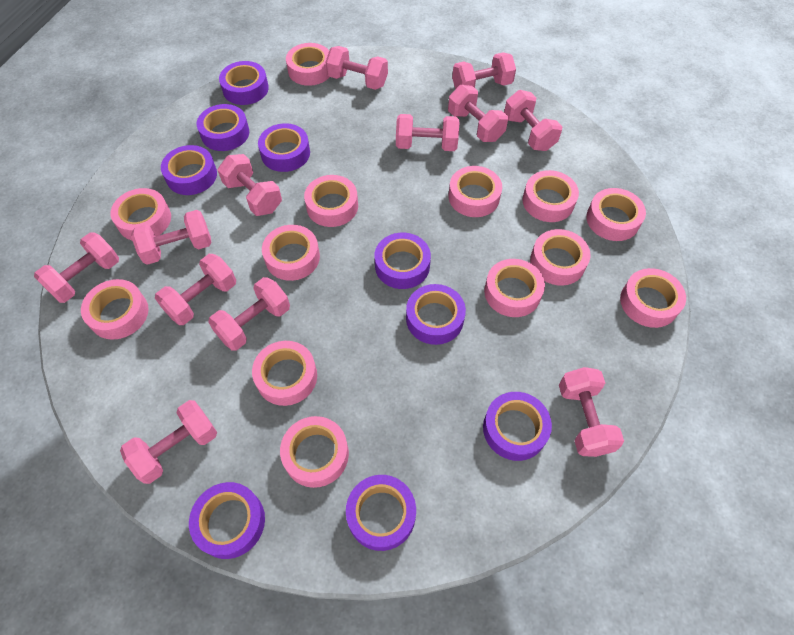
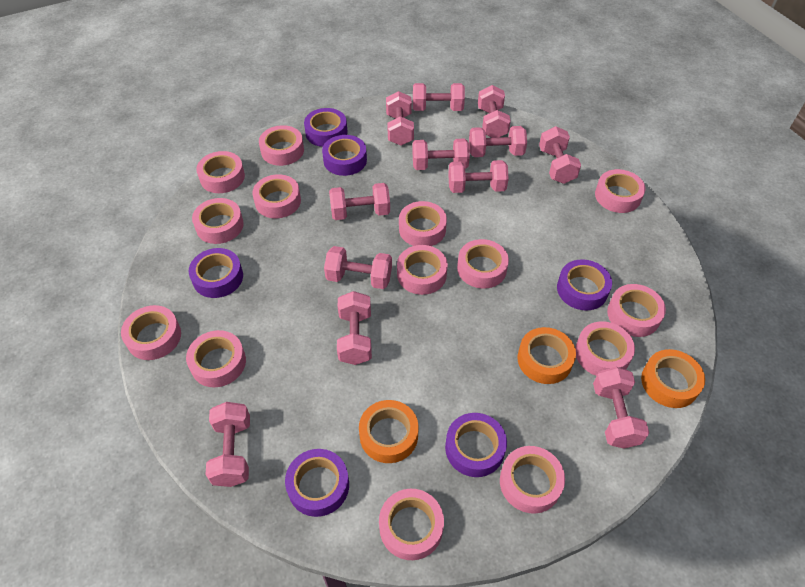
orange tape: none = 0 -> [359,400,419,463] [518,327,576,384] [641,349,705,408] = 3
pink tape: [81,279,149,340] [110,188,171,240] [252,341,317,406] [262,225,320,281] [280,416,349,488] [286,43,329,86] [304,175,358,227] [449,166,502,217] [484,259,545,317] [523,170,579,222] [530,229,591,286] [586,188,646,241] [620,268,686,328] = 13 -> [121,305,181,360] [186,330,246,387] [192,198,244,244] [196,151,245,193] [252,174,301,218] [259,125,304,166] [379,489,444,560] [397,245,448,295] [399,201,447,246] [457,239,509,289] [500,446,565,514] [575,321,635,376] [595,169,645,213] [607,284,666,337] = 14
purple tape: [161,145,217,195] [189,482,265,559] [197,104,249,151] [219,61,269,105] [258,123,310,172] [346,475,416,551] [374,233,431,289] [406,284,466,345] [483,392,552,461] = 9 -> [189,248,243,298] [285,449,349,517] [304,108,347,147] [322,135,367,176] [445,413,507,477] [557,259,612,311] = 6

